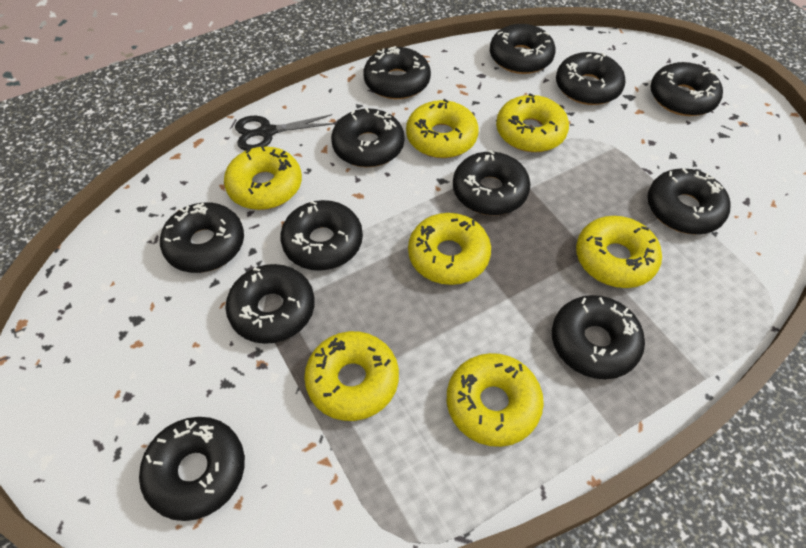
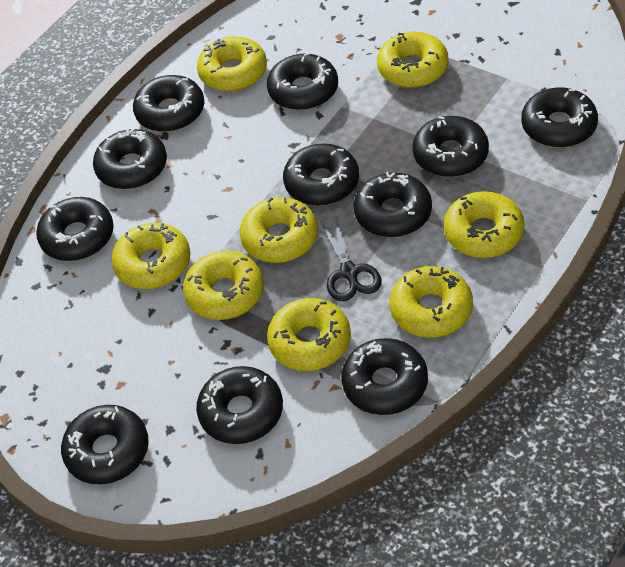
black donut: [139,417,245,521] [160,202,244,273] [225,264,315,344] [280,200,363,271] [331,108,405,167] [363,46,431,99] [453,150,530,215] [490,24,556,74] [552,295,645,379] [556,52,626,105] [647,168,730,235] [650,62,723,116] = 12 -> [36,197,114,261] [61,405,149,484] [93,128,167,189] [133,75,204,132] [196,366,283,444] [267,52,338,110] [283,143,359,206] [341,338,428,415] [353,172,432,237] [412,116,489,177] [521,87,598,148] = 11
yellow donut: [224,146,302,210] [304,331,399,421] [406,99,479,158] [408,213,491,285] [447,353,544,447] [496,94,569,152] [576,216,662,288] = 7 -> [111,223,190,289] [183,251,264,320] [197,36,267,92] [240,197,318,263] [267,298,351,371] [377,31,448,88] [390,266,473,338] [444,191,524,258] = 8

